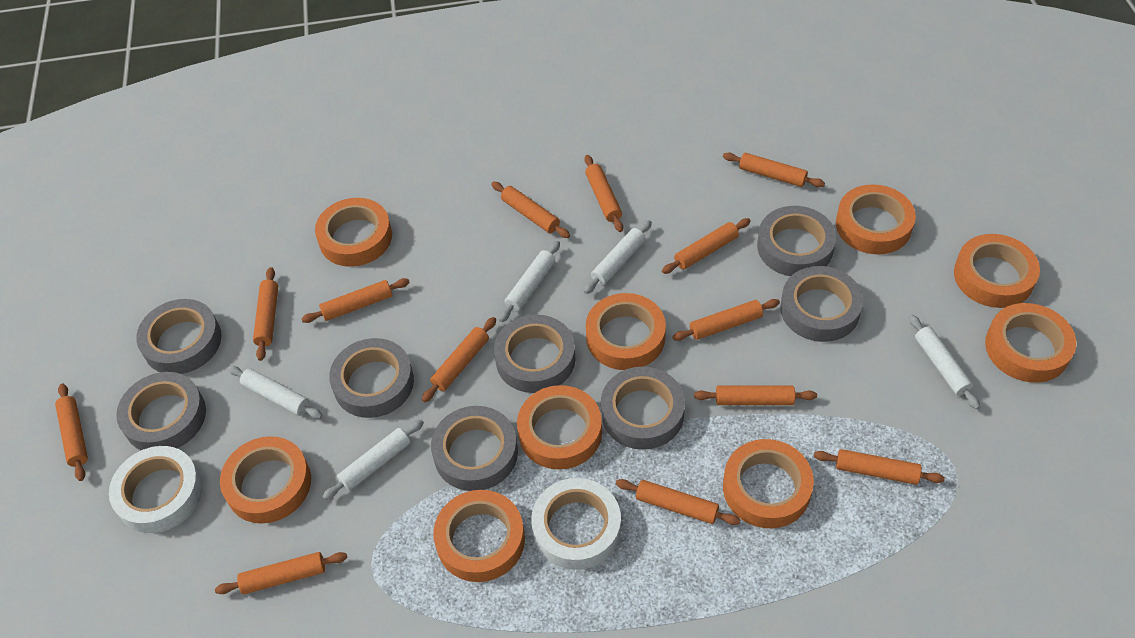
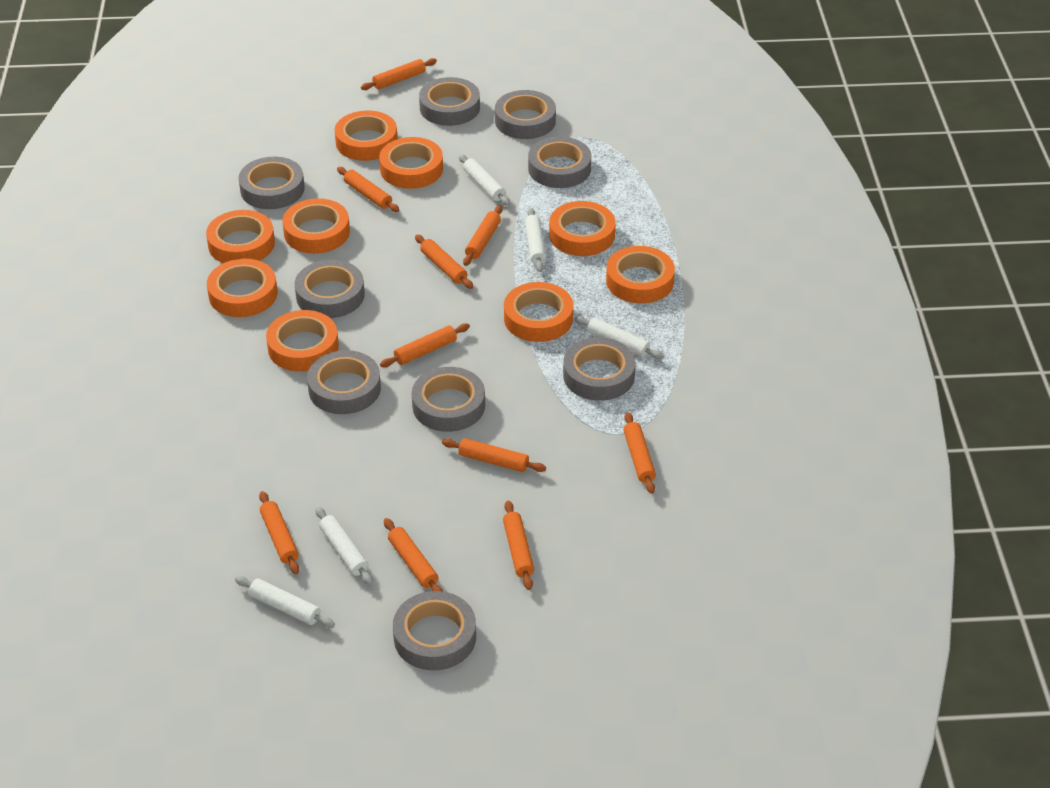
grey tape: [116,372,206,450] [136,299,222,374] [329,338,414,418] [431,406,518,491] [494,315,576,393] [601,367,685,450] [757,206,836,276] [780,266,863,342] = 8 -> [239,157,305,209] [295,260,365,318] [307,350,381,414] [393,591,476,670] [412,367,485,432] [419,77,480,126] [495,90,556,139] [528,136,591,188] [563,337,636,401] = 9
orange rolling pin: [55,383,88,481] [215,552,347,594] [253,267,278,361] [301,278,410,323] [422,317,496,402] [491,182,570,238] [584,155,623,232] [616,479,740,525] [662,218,751,274] [672,299,780,341] [694,385,817,405] [723,152,825,187] [814,449,945,485] = 13 -> [259,491,299,574] [337,167,399,212] [361,58,437,90] [380,323,470,367] [384,518,443,591] [415,234,473,289] [442,438,546,472] [463,205,502,266] [503,501,534,590] [624,412,656,494] = 10
white tape: [109,446,203,533] [531,478,621,570] = 2 -> none = 0

